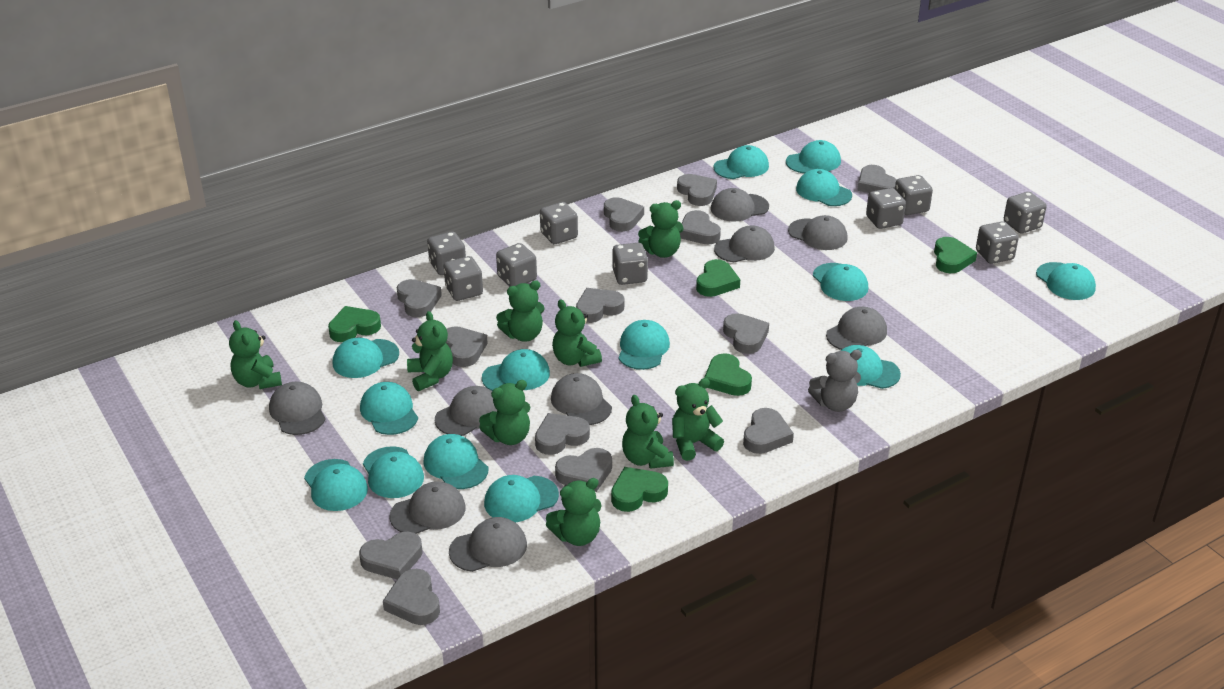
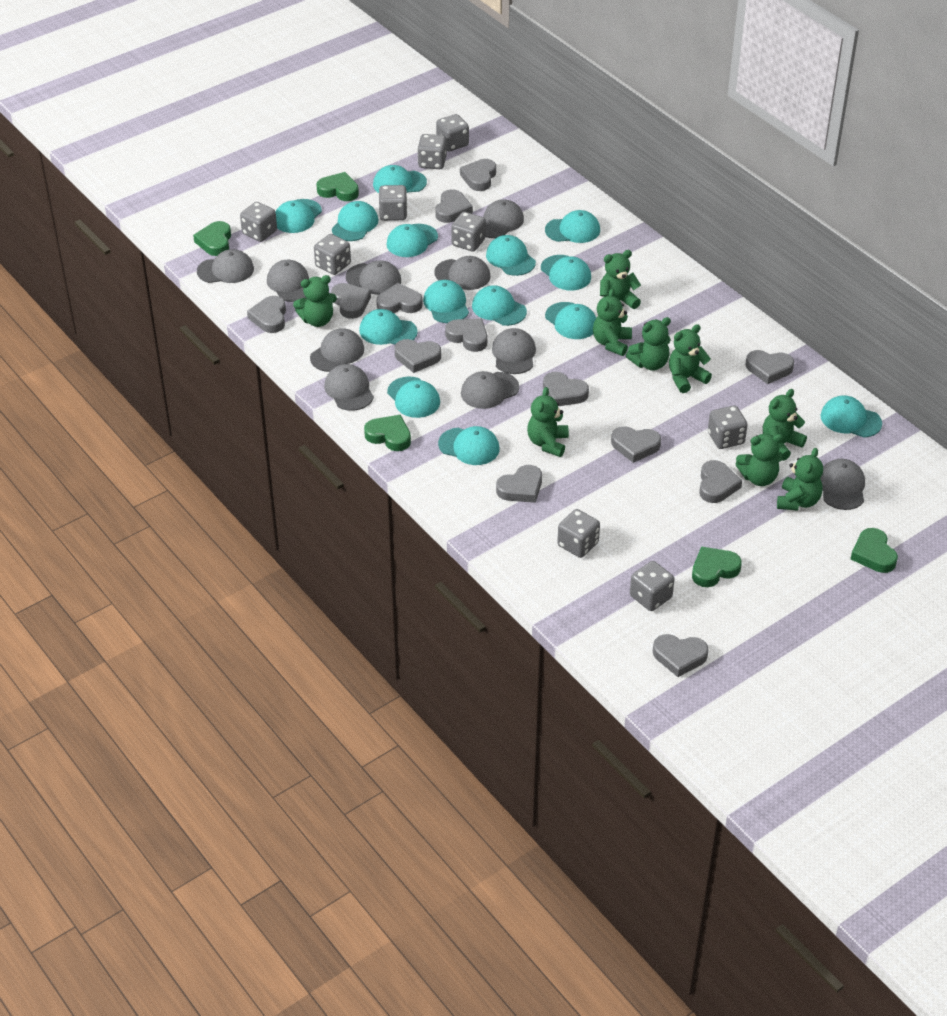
grey cap: [269,382,326,435] [389,481,465,534] [435,386,498,436] [449,517,527,572] [551,373,612,425] [711,188,769,222] [714,225,775,262] [788,215,848,250] [826,307,887,350] = 9 -> [197,249,254,283] [267,260,309,302] [310,328,364,372] [324,364,374,411] [346,261,401,295] [434,256,491,290] [461,371,519,409] [483,200,524,238] [492,328,536,374] [820,459,865,510] = 10
grey teddy bear: [808,350,862,412] = 1 -> none = 0

